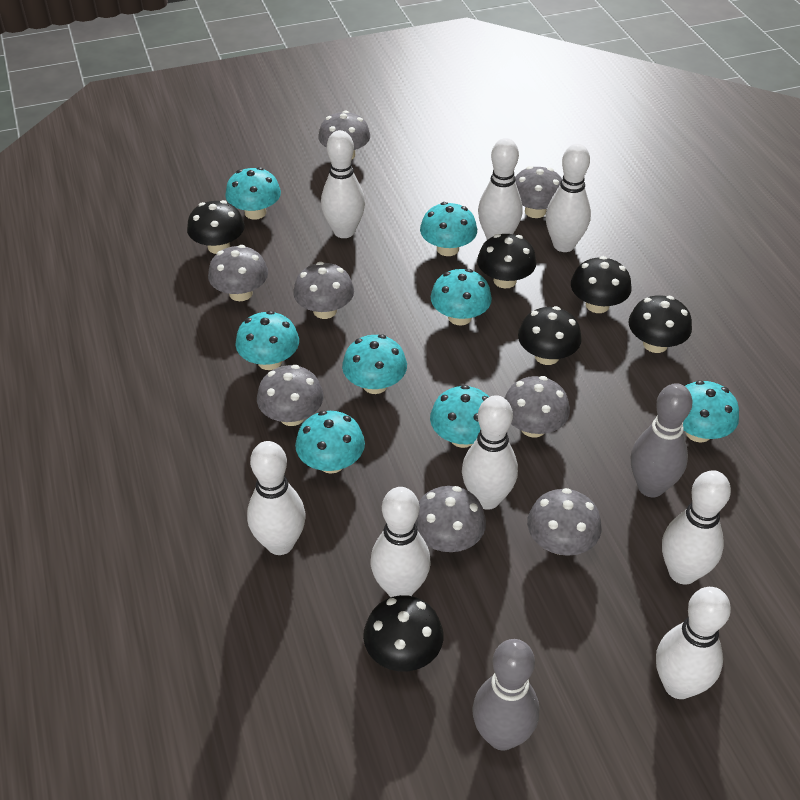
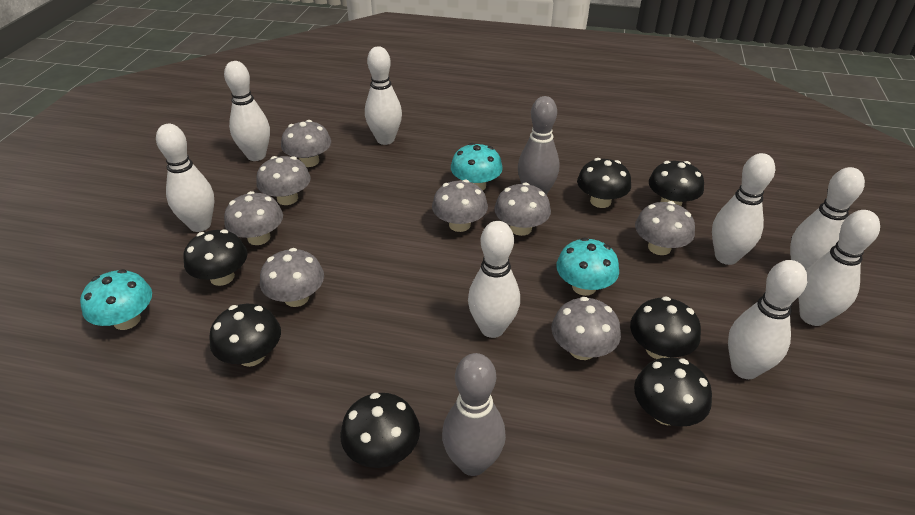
black mushroom: [187,200,245,254] [363,595,443,672] [477,234,537,288] [518,306,582,365] [571,256,631,313] [629,295,692,353] = 6 -> [183,229,247,286] [209,304,281,367] [341,393,420,468] [577,158,631,208] [630,296,701,359] [634,357,712,427] [649,161,704,206] = 7
turquoise mushroom: [225,167,281,220] [235,311,299,370] [295,411,365,474] [342,334,407,394] [420,202,477,256] [430,385,489,448] [431,269,492,325] [683,380,739,443] = 8 -> [80,269,152,330] [451,143,503,190] [556,238,619,296] = 3

